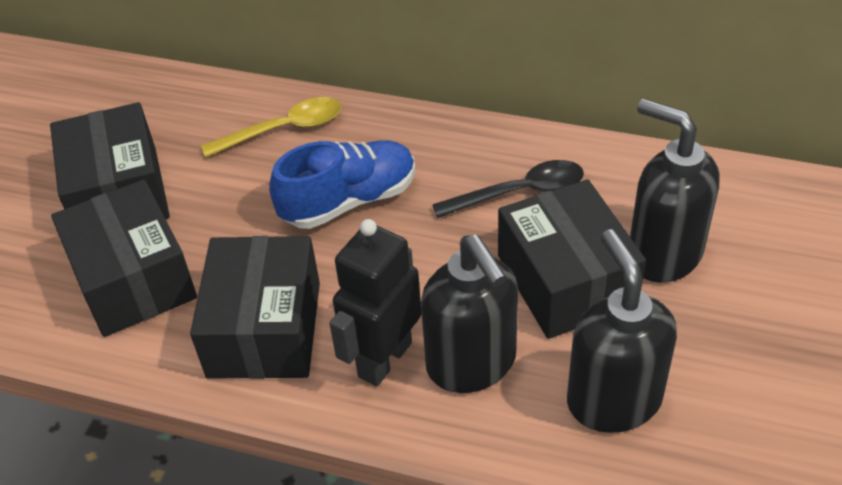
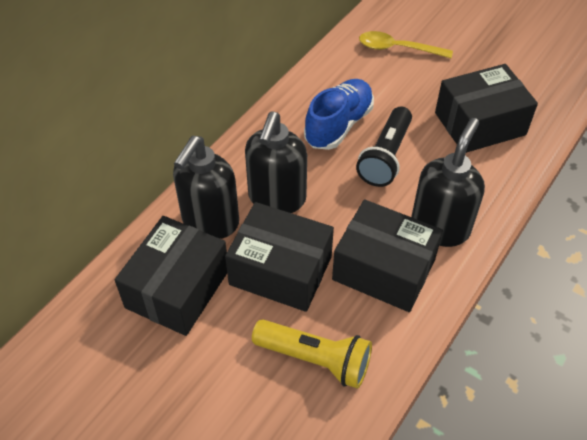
black flashlight: none = 0 -> [356,107,412,187] = 1
black robot: [329,219,422,387] = 1 -> none = 0
black spoon: [432,160,584,218] = 1 -> none = 0
yellow flashlight: none = 0 -> [252,319,372,389] = 1

